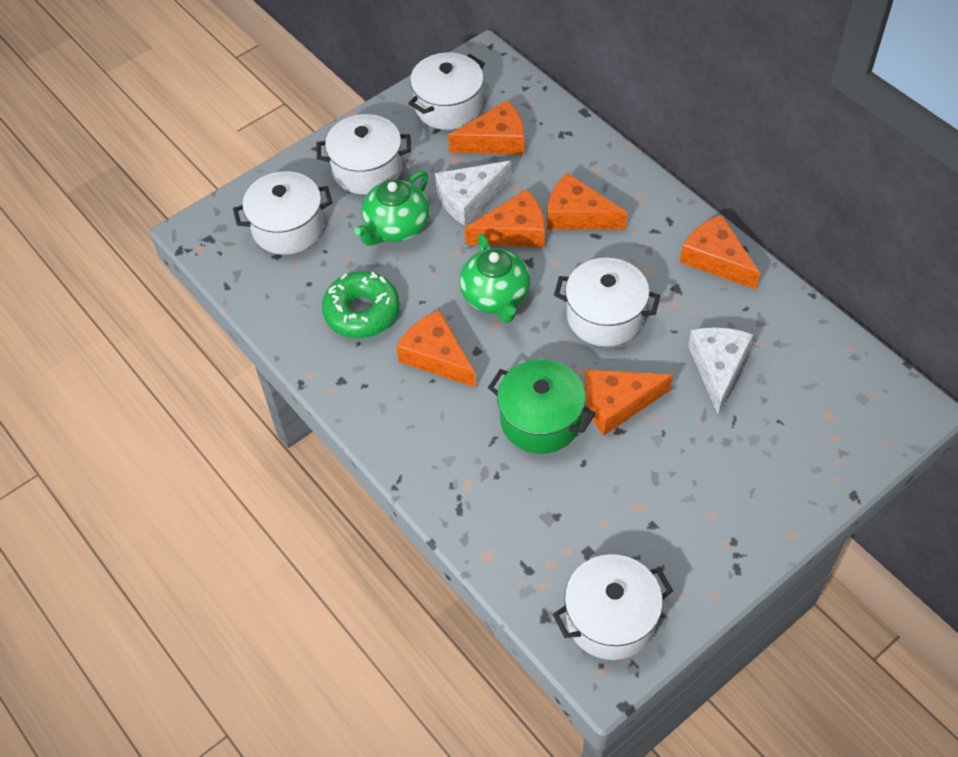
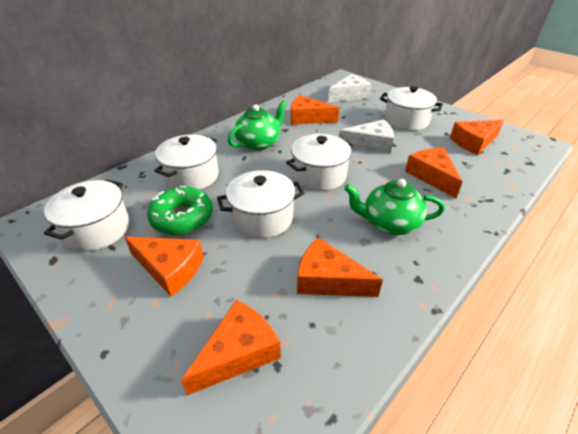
green pot: [488,359,596,454] = 1 -> none = 0

